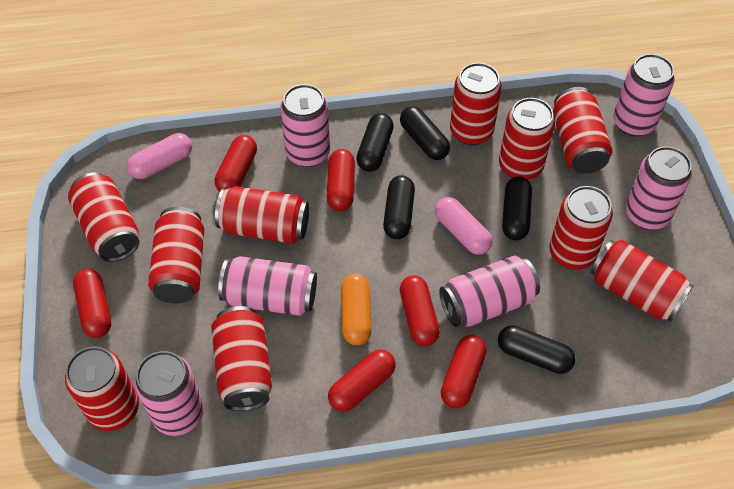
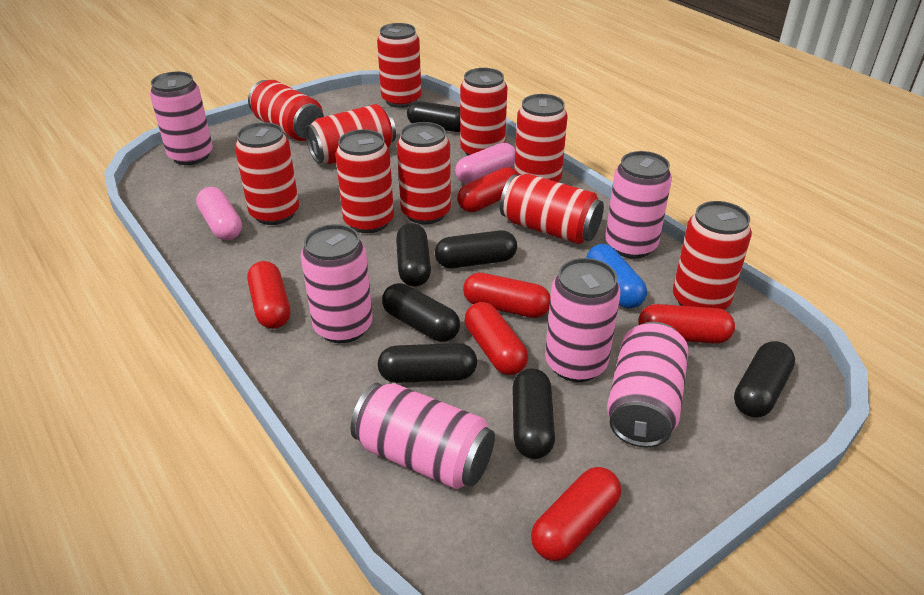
black capsule: [356,113,394,172] [383,175,415,239] [400,106,450,160] [498,325,576,374] [502,177,532,240] = 5 -> [378,343,477,383] [382,283,460,342] [396,223,431,287] [407,101,460,132] [435,230,517,268] [512,368,555,459] [734,341,795,418] = 7
blue capsule: none = 0 -> [586,244,647,308] = 1
orange capsule: [341,274,372,345] = 1 -> none = 0

